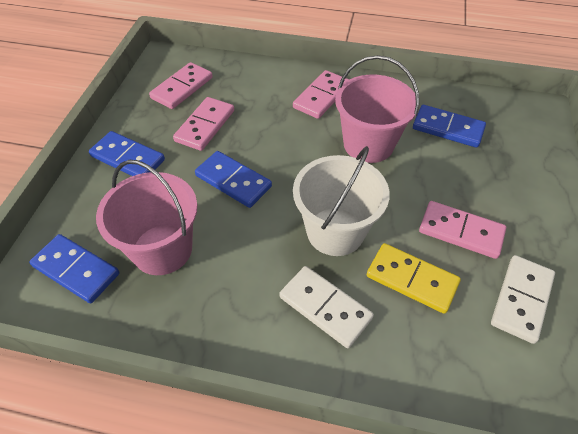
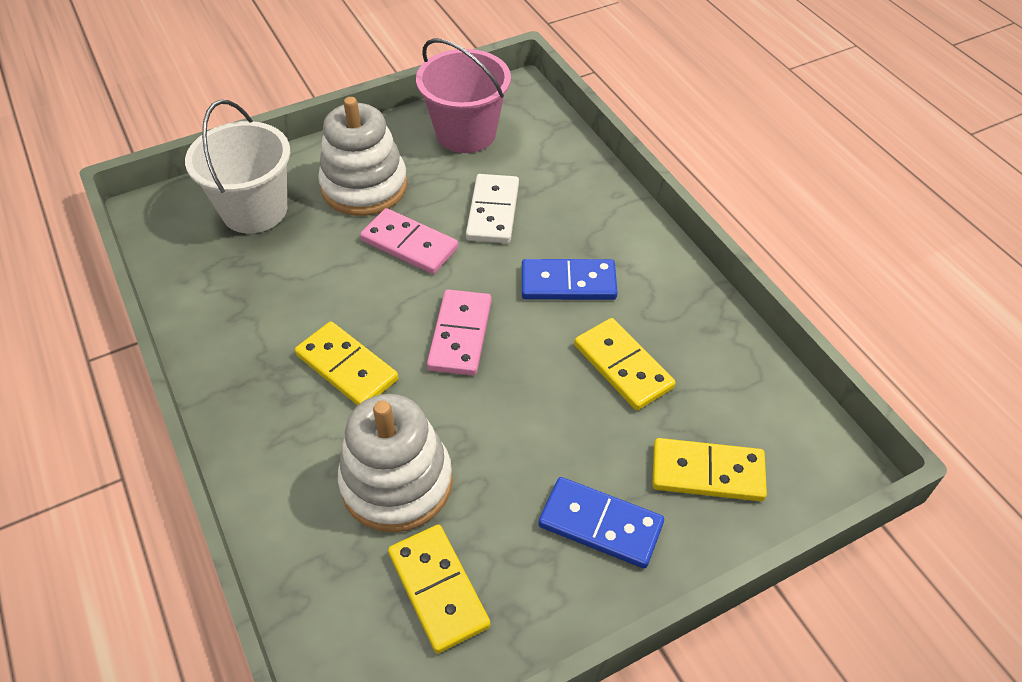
blue domino: [29,234,119,303] [89,131,165,176] [195,151,272,208] [413,105,486,148] = 4 -> [522,259,618,300] [539,477,664,568] = 2
pink bucket: [96,160,197,275] [335,55,419,163] = 2 -> [416,38,511,153] = 1
pink domino: [149,62,213,109] [173,97,234,151] [293,70,349,119] [419,201,506,259] = 4 -> [360,208,458,274] [427,289,492,376] = 2
white domino: [279,266,374,348] [491,255,555,344] = 2 -> [466,174,519,243] = 1
white stacking toy: none = 0 -> [318,97,408,216] [338,394,453,533] = 2
yellow domino: [367,243,461,314] = 1 -> [295,321,398,406] [388,525,491,654] [574,318,676,411] [652,438,767,501] = 4

